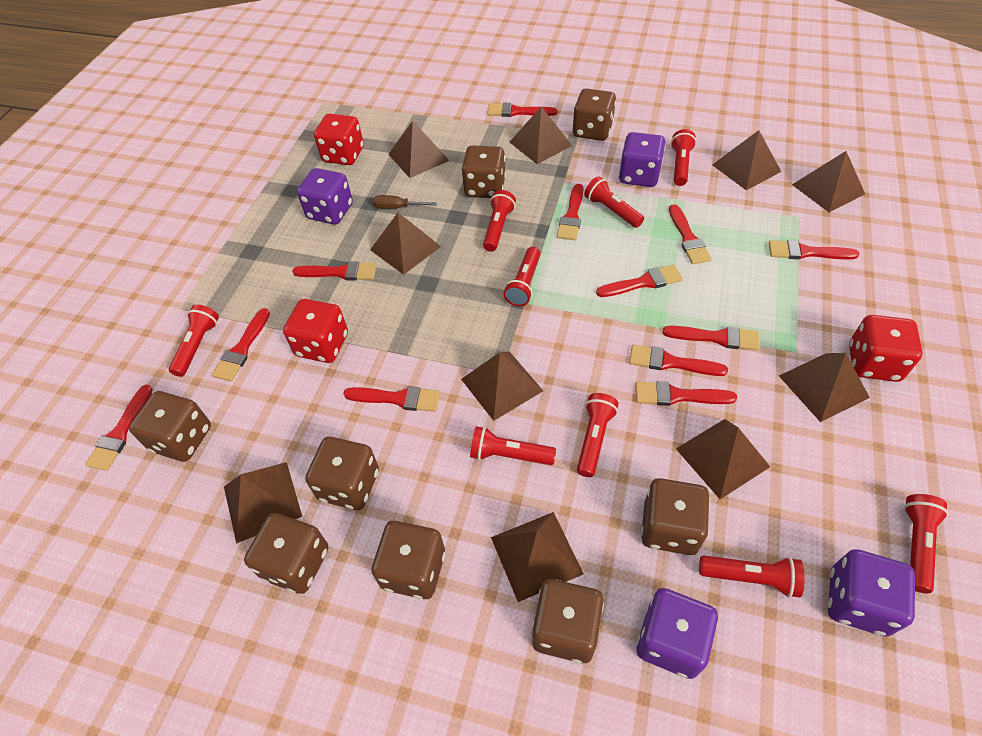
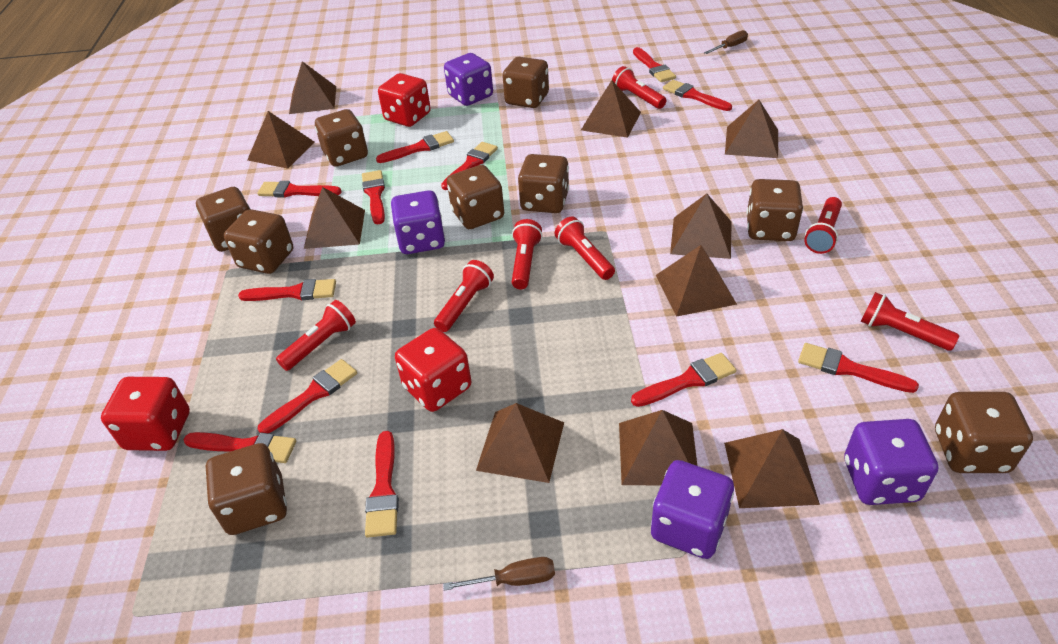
brown dice: [129,391,211,462] [244,513,328,594] [305,437,379,510] [371,521,445,599] [462,145,506,198] [532,579,604,663] [573,88,616,141] [641,478,710,555] = 8 -> [196,187,250,252] [206,443,287,535] [224,209,293,274] [315,109,368,167] [447,165,504,229] [502,57,549,108] [518,154,569,213] [746,179,803,241] [935,392,1033,473] = 9
brown screwdriver: [373,195,437,209] = 1 -> [443,557,555,591] [704,30,748,54] = 2
red flashlight: [169,305,219,377] [470,426,556,465] [483,190,516,252] [503,247,541,307] [577,393,619,477] [584,176,644,228] [671,129,696,186] [699,555,805,598] [904,494,949,593] = 9 -> [276,300,356,371] [434,260,494,332] [512,219,543,289] [555,217,615,280] [612,66,667,109] [804,197,842,254] [861,292,959,351] = 7

